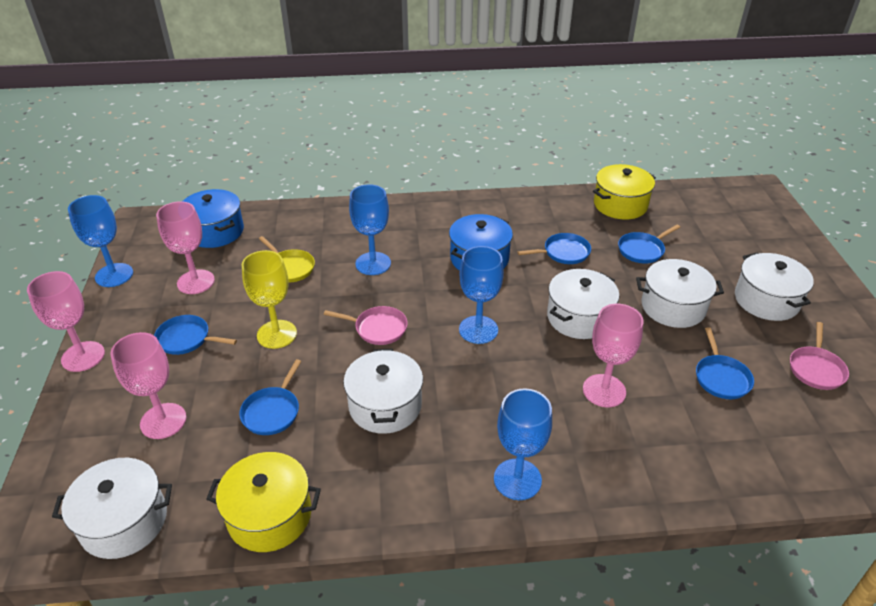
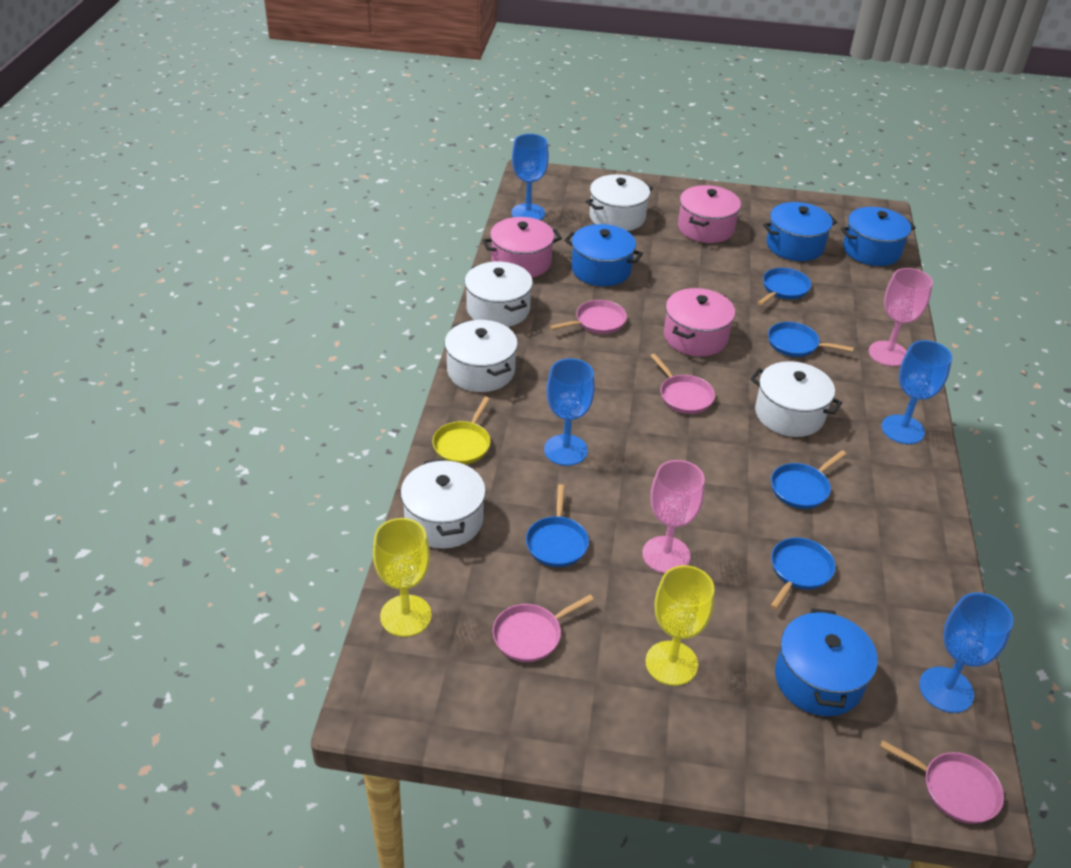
blue pot: [182,189,244,248] [449,214,513,271] = 2 -> [564,224,643,286] [763,202,837,261] [775,608,878,716] [841,207,916,266] = 4
pink goblet: [27,271,105,372] [110,332,186,439] [156,201,215,294] [583,304,644,407] = 4 -> [642,460,705,573] [869,268,933,366] = 2
pink pan: [324,306,408,345] [790,322,849,390] = 2 -> [492,595,594,662] [550,300,627,334] [650,353,715,414] [880,740,1004,824] = 4
pink pot: none = 0 -> [482,217,562,278] [664,288,735,356] [678,185,741,243] = 3
yellow goblet: [242,250,297,349] = 1 -> [373,518,432,637] [646,565,715,686] = 2
yellow pot: [206,452,321,552] [593,164,656,220] = 2 -> none = 0

